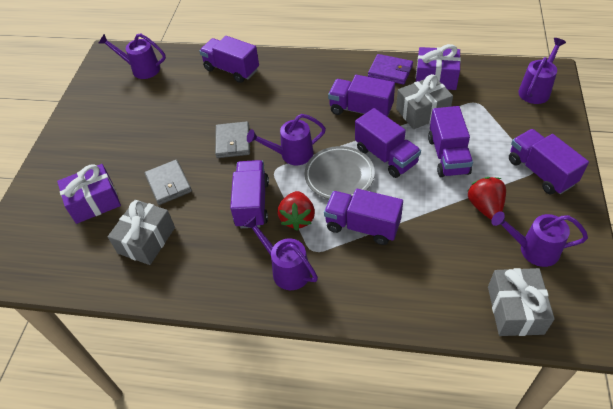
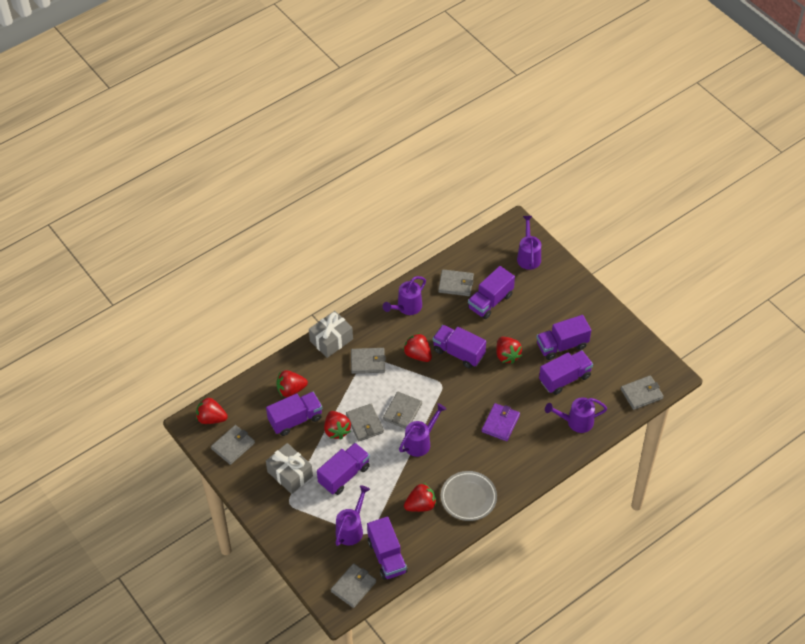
grey gift: [108,200,175,265] [396,74,453,129] [488,268,555,336] = 3 -> [266,443,313,494] [309,311,353,358] = 2
grey wallet: [144,160,192,205] [215,121,250,158] = 2 -> [211,425,255,465] [331,563,376,608] [346,404,384,442] [351,348,386,374] [383,392,422,429] [438,269,474,296] [621,375,664,410] = 7
purple gift: [57,164,121,224] [416,44,461,90] = 2 -> none = 0
red strawberry: [277,191,315,231] [468,177,506,220] = 2 -> [196,397,228,424] [277,370,308,397] [324,411,351,439] [403,333,432,362] [404,483,436,512] [496,337,522,364] = 6

